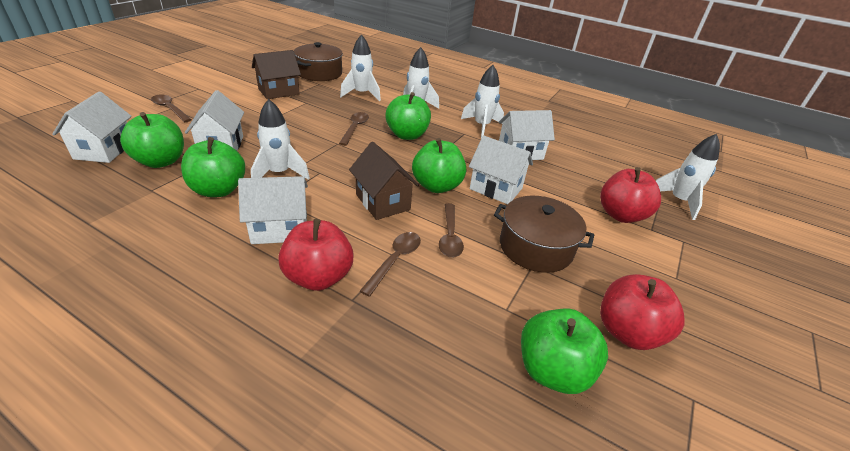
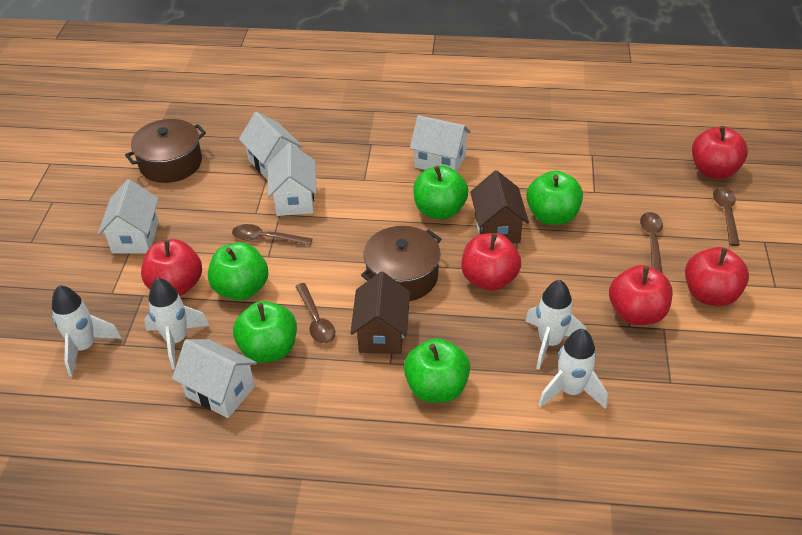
red apple: [278,219,354,291] [600,167,661,223] [600,274,685,350] = 3 -> [141,239,202,296] [461,233,521,291] [609,265,673,325] [685,247,749,306] [692,126,748,179] = 5
white rocket: [251,99,310,180] [340,34,381,101] [403,47,439,109] [461,65,504,138] [656,134,720,220] = 5 -> [52,285,122,377] [144,278,210,369] [525,280,586,370] [538,329,607,409] = 4

